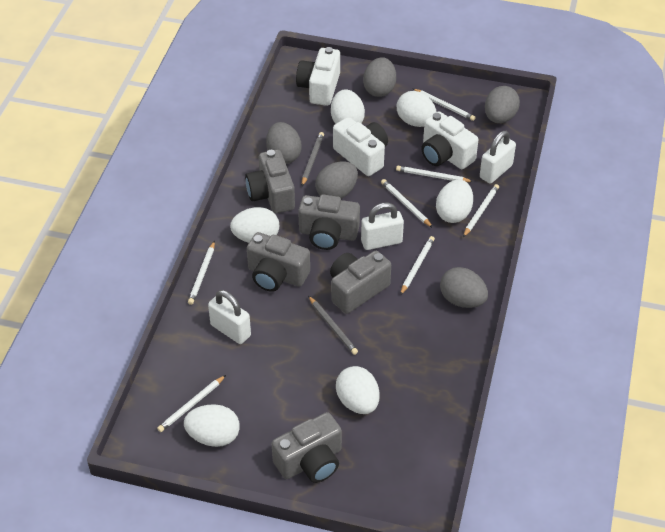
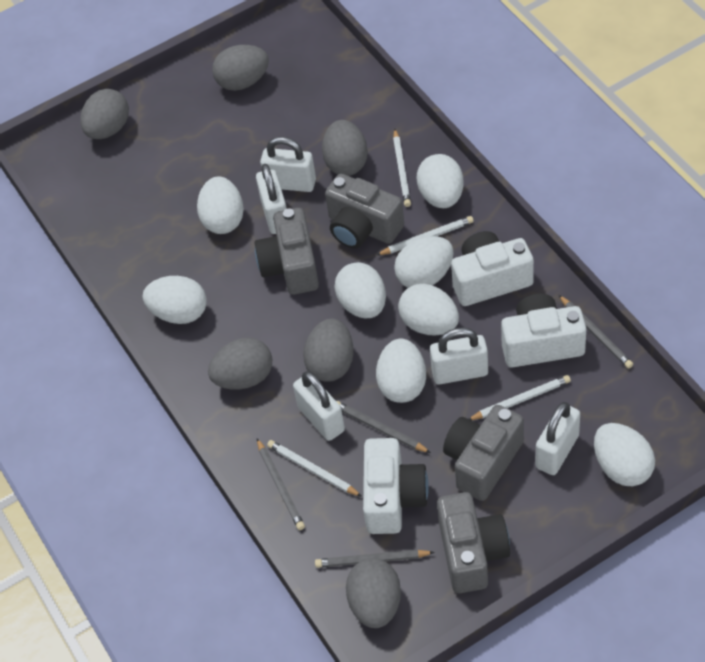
grey camera: [245,150,295,213] [247,232,310,292] [272,412,342,483] [298,195,360,250] [330,251,391,314] = 5 -> [255,208,319,295] [325,174,404,249] [437,492,510,593] [443,405,524,501] = 4
grey egg: [266,122,301,164] [315,161,358,199] [363,57,396,97] [440,267,488,308] [485,86,520,123] = 5 -> [80,89,129,139] [208,338,272,390] [212,45,269,91] [303,319,354,382] [322,120,368,176] [346,558,401,628] = 6
grey pencil: [302,132,324,186] [308,296,358,355] = 2 -> [257,438,305,530] [315,550,435,568] [336,401,431,453] [559,295,633,369] = 4
white egg: [184,404,240,447] [230,207,279,243] [331,89,365,124] [336,366,380,414] [397,91,436,127] [436,180,473,223] = 6 -> [143,276,207,324] [197,176,244,234] [334,262,386,318] [376,338,426,403] [394,236,454,288] [398,284,459,336] [417,154,464,208] [594,423,655,486] = 8
white padlock: [208,290,251,344] [361,202,404,250] [480,131,516,184] = 3 -> [256,164,287,234] [260,137,316,192] [293,371,345,441] [430,327,488,385] [536,402,580,475] = 5
white pencil: [157,375,226,432] [188,241,215,305] [381,179,433,228] [396,166,474,182] [400,236,435,295] [413,89,476,121] [463,184,499,237] = 7 -> [267,440,362,497] [377,216,474,255] [393,129,411,207] [469,375,571,420] = 4

